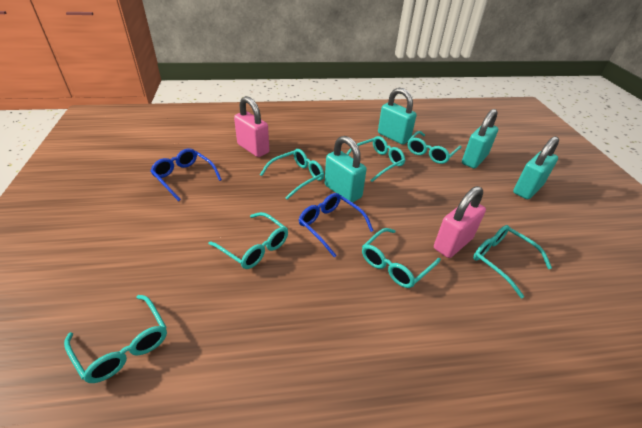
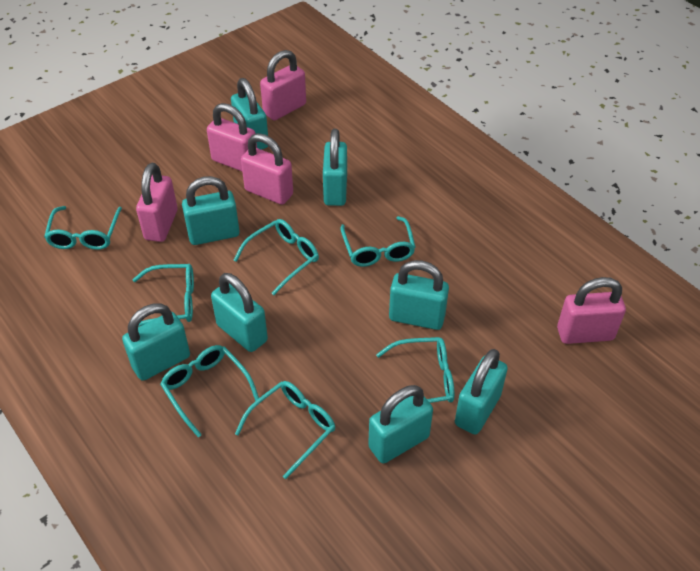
blue glasses: [150,148,222,201] [299,193,374,258] = 2 -> none = 0
pink padlock: [234,96,269,157] [434,186,486,258] = 2 -> [136,163,178,242] [207,103,257,171] [241,133,293,205] [260,50,306,120] [557,277,626,344] = 5
turquoise padlock: [325,136,367,203] [378,88,417,145] [462,109,498,169] [513,136,559,199] = 4 -> [122,303,190,381] [182,176,240,245] [211,273,268,352] [231,78,268,150] [323,129,347,206] [368,385,433,464] [389,260,449,330] [455,349,508,435] = 8

